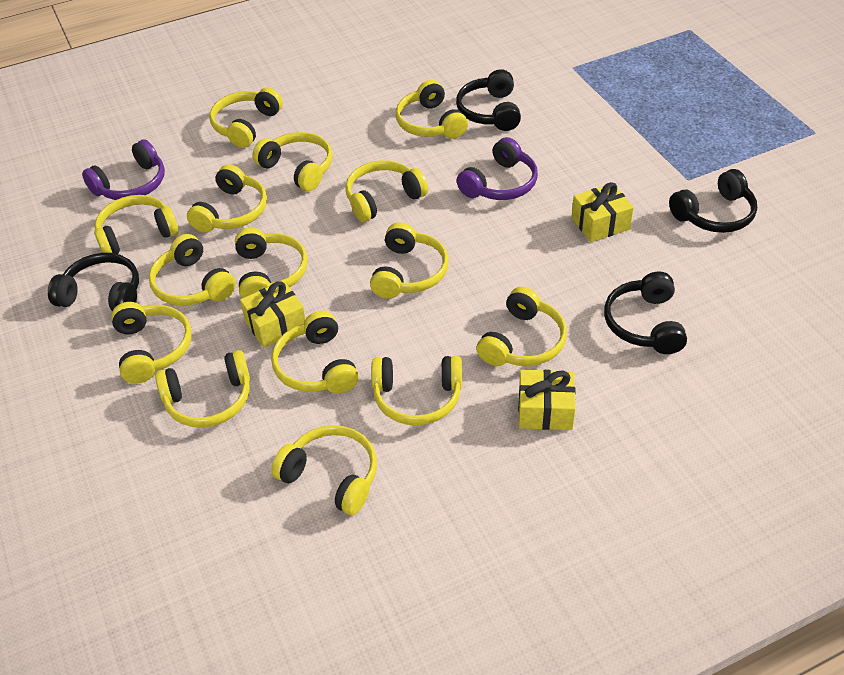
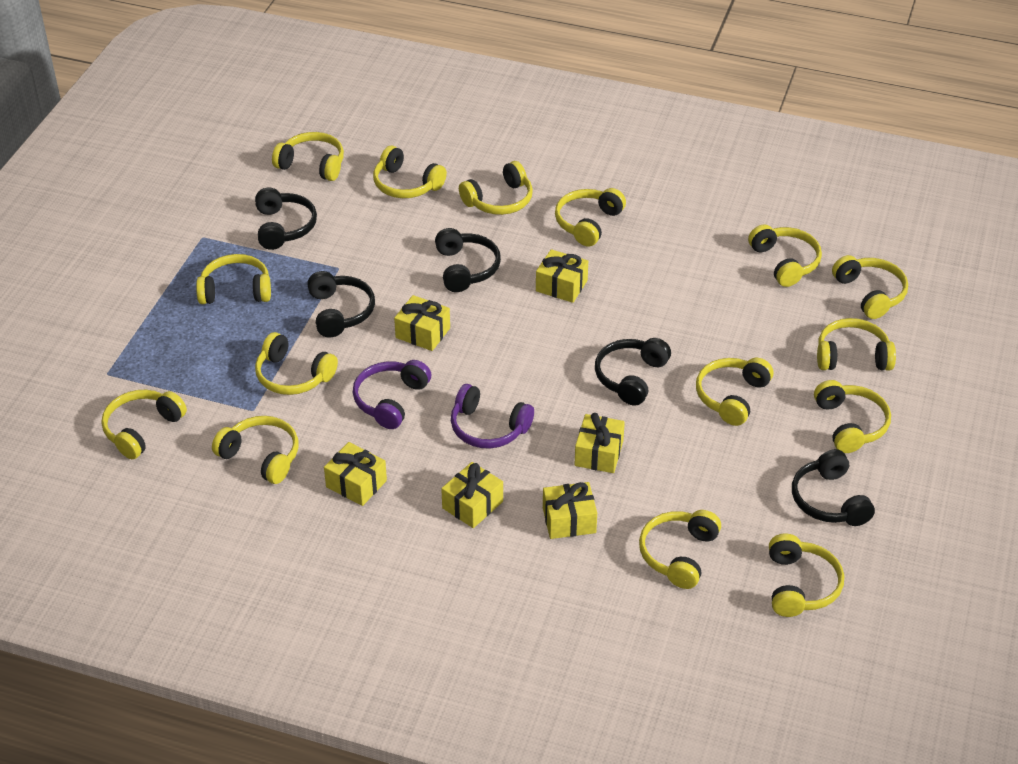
black headphones: [48,253,139,311] [456,69,521,131] [604,271,687,354] [669,169,757,233] = 4 -> [255,188,317,250] [307,271,375,338] [435,228,501,292] [595,338,671,406] [792,449,875,526] = 5
yellow gift: [240,280,306,348] [518,370,576,430] [571,182,634,242] = 3 -> [324,442,387,506] [394,295,450,351] [441,462,503,528] [536,249,588,303] [543,482,597,539] [575,413,625,473] = 6

